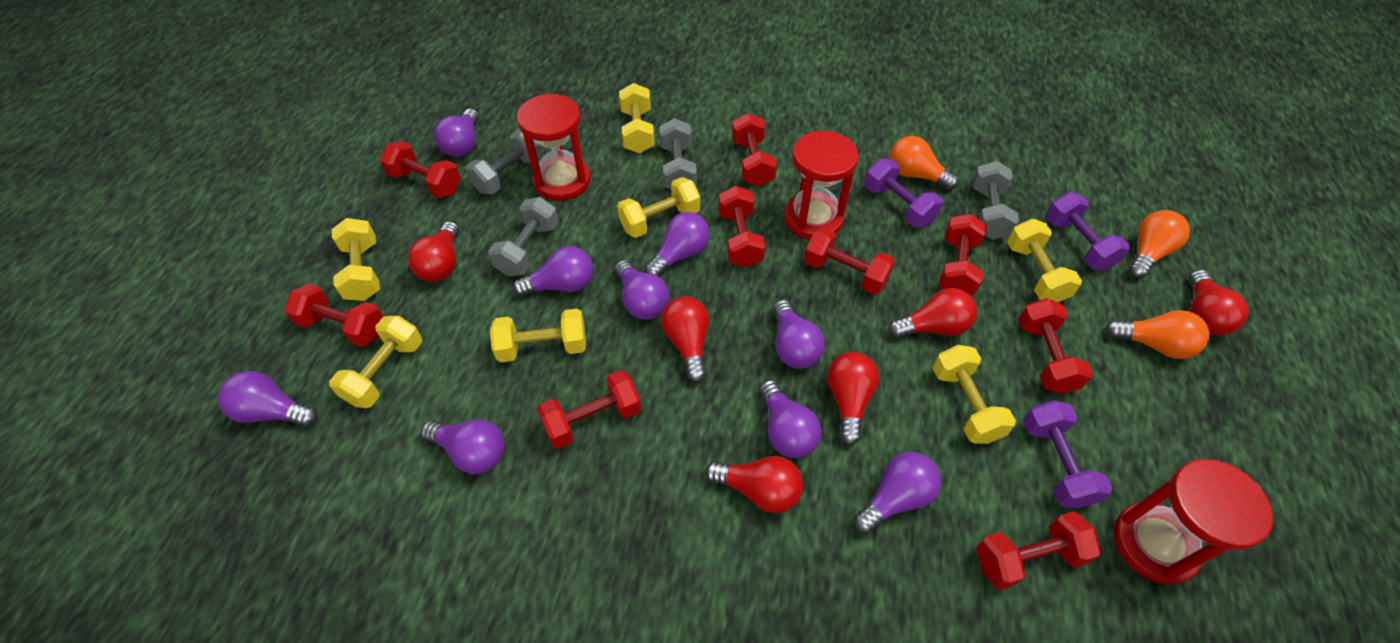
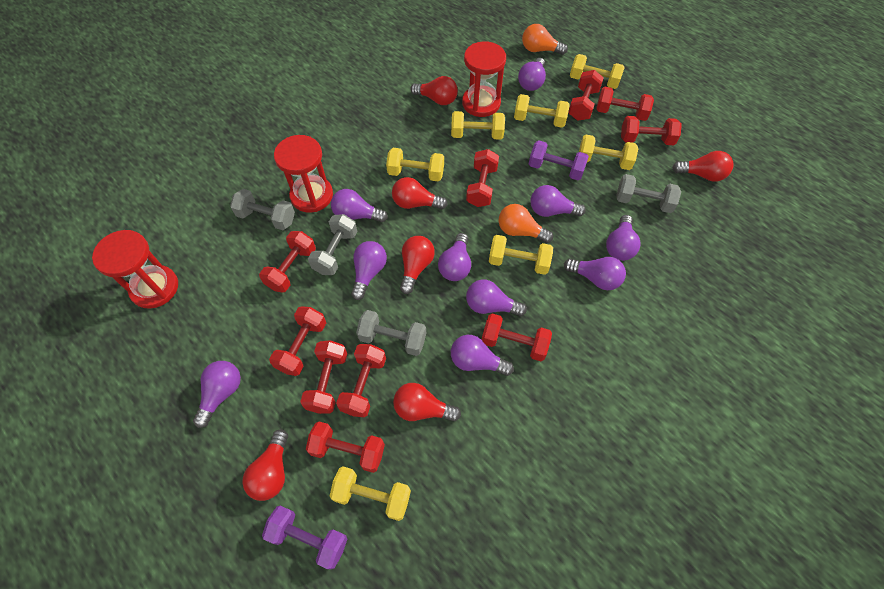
orange light bulb: [890,136,959,190] [1105,310,1210,359] [1128,210,1190,278] = 3 -> [499,204,553,243] [522,24,568,55] = 2
purple dumbbell: [864,158,943,228] [1023,400,1113,508] [1046,192,1130,271] = 3 -> [262,506,347,570] [529,140,589,180] = 2
purple light bulb: [218,371,318,427] [421,419,505,474] [434,109,479,157] [513,246,593,297] [615,260,669,320] [645,212,710,276] [759,380,821,458] [773,300,825,369] [853,452,941,534] = 9 -> [193,361,241,428] [331,189,388,222] [351,241,387,300] [438,233,471,281] [451,335,514,376] [466,279,527,316] [518,58,546,91] [531,185,586,217] [564,257,626,290] [606,215,641,261] = 10
red dumbbell: [285,284,383,347] [380,141,461,198] [538,370,641,449] [719,186,766,267] [732,113,777,187] [804,227,895,295] [939,214,987,295] [976,511,1101,590] [1018,298,1093,394] = 9 -> [259,231,316,293] [269,306,326,376] [300,340,347,414] [306,421,385,473] [336,344,386,417] [466,149,499,207] [482,314,552,361] [568,70,604,121] [596,86,654,121] [621,116,682,145] = 10

